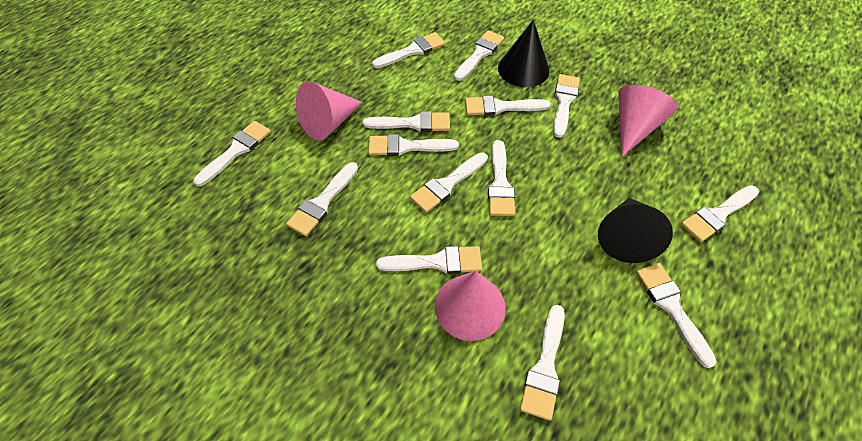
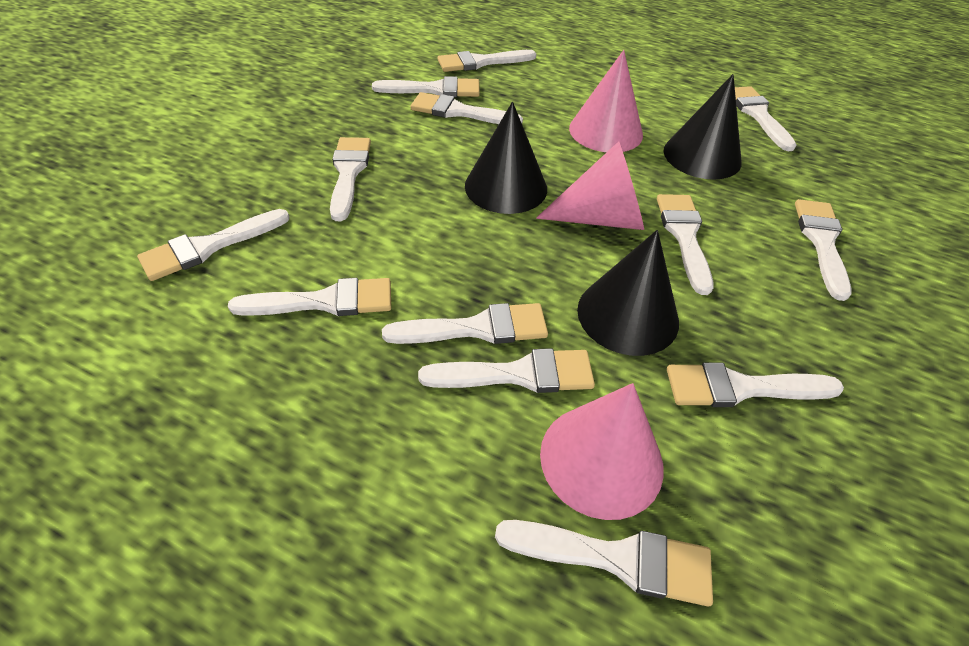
black cone: [498,20,550,87] [598,198,673,263] = 2 -> [465,102,547,214] [577,230,679,356] [664,74,742,180] = 3
white brush: [193,121,271,186] [286,162,358,236] [363,111,450,132] [368,134,459,156] [372,32,445,68] [376,246,482,274] [410,152,488,213] [454,30,504,81] [465,96,551,116] [488,140,515,216] [520,305,565,421] [553,74,580,138] [636,263,717,368] [681,185,759,242] = 14 -> [137,209,290,281] [228,278,391,316] [330,137,371,221] [372,76,480,97] [382,303,548,344] [410,92,523,124] [418,348,595,393] [438,50,536,72] [495,520,713,606] [657,194,713,295] [667,362,844,407] [735,86,797,151] [795,199,852,301] = 13

